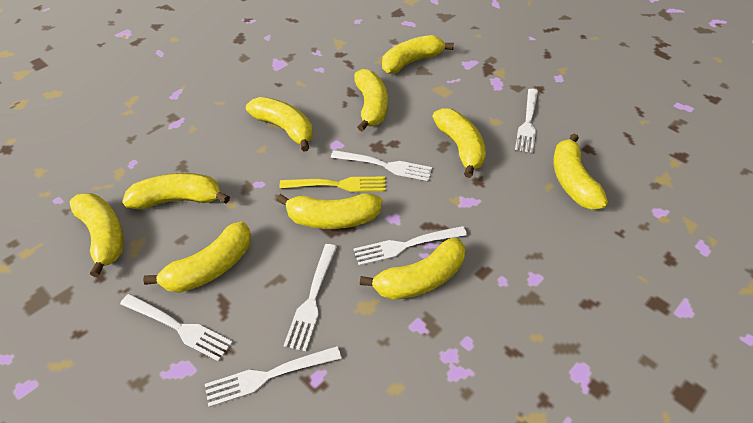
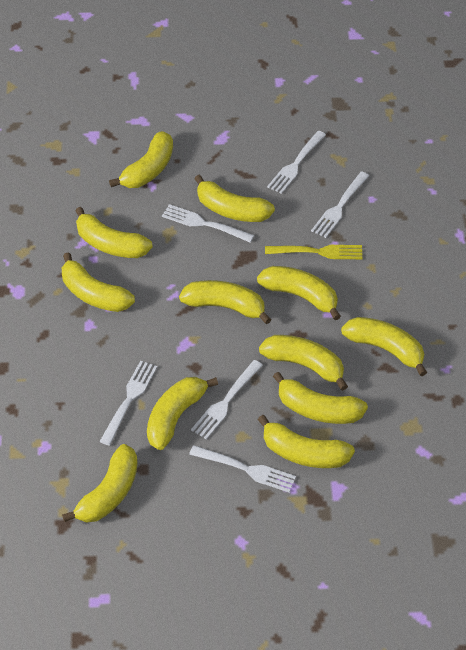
yellow banana: [70,193,124,277] [122,173,230,209] [143,222,251,293] [246,97,313,152] [276,193,382,229] [354,69,388,132] [360,238,465,300] [382,35,454,74] [432,108,486,178] [553,134,608,209] = 10 -> [62,252,135,312] [62,444,138,523] [75,207,153,258] [109,131,173,188] [147,377,218,450] [179,280,271,324] [194,175,275,222] [257,266,341,320] [258,415,355,468] [259,335,348,391] [273,372,368,424] [341,317,427,376] = 12

